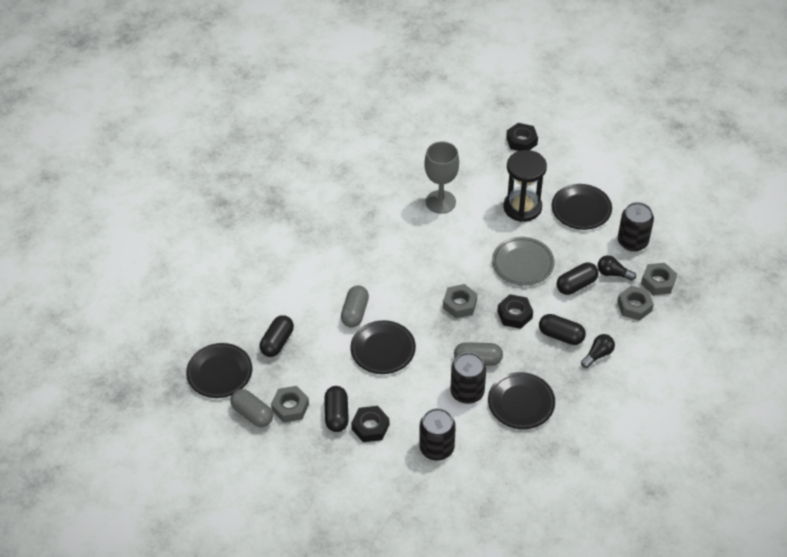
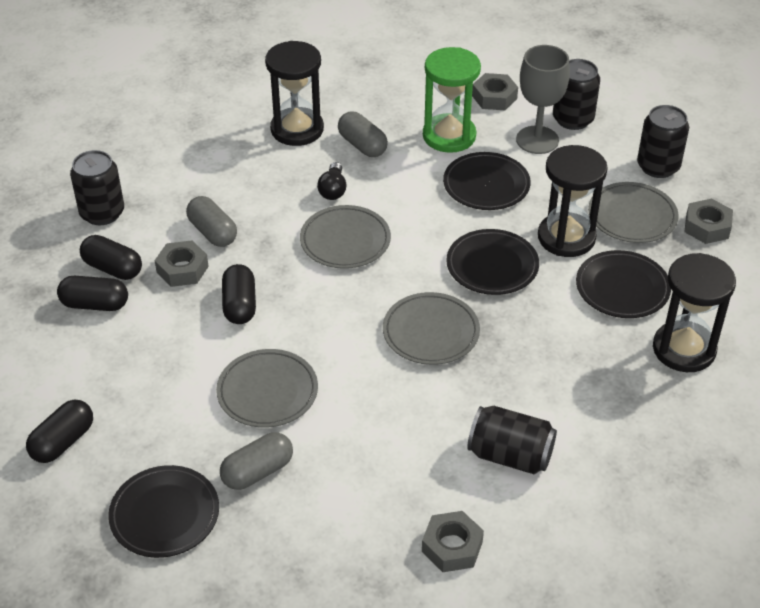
black can: [419,408,456,461] [451,352,486,404] [618,202,654,252] = 3 -> [70,150,124,225] [467,406,557,474] [553,59,600,130] [637,105,689,178] = 4
black hourglass: [504,150,547,222] = 1 -> [265,41,324,146] [538,145,608,257] [653,253,736,372] = 3
black light bulb: [581,334,615,368] [598,255,636,281] = 2 -> [317,162,347,200] = 1
black nut: [351,406,389,442] [497,294,533,329] [506,123,538,151] = 3 -> none = 0
green hourglass: none = 0 -> [423,47,481,153] = 1
grey plate: [492,237,554,286] = 1 -> [216,349,318,428] [300,205,391,269] [383,292,480,365] [588,182,679,243] = 4

